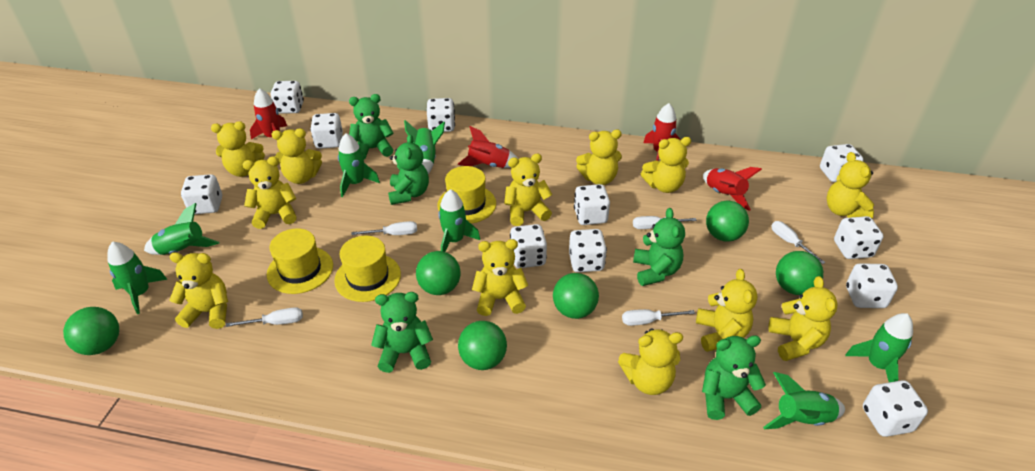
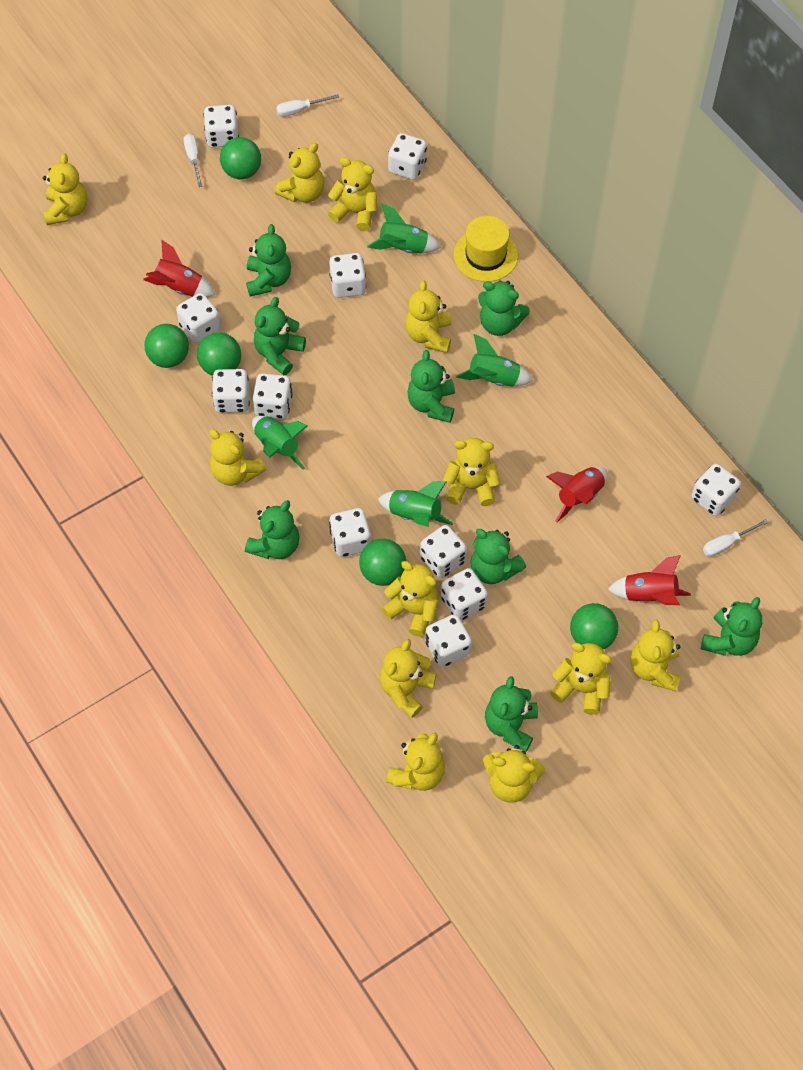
green ball: [63,307,119,355] [416,251,460,295] [458,321,507,370] [553,273,599,319] [706,201,749,242] [776,251,823,295] = 6 -> [144,324,189,368] [197,332,241,376] [220,137,261,179] [359,539,406,586] [570,603,618,649] = 5
green rocket: [108,242,168,314] [144,203,219,255] [338,133,380,197] [404,120,445,174] [438,189,480,252] [763,372,845,429] [845,313,913,382] = 7 -> [252,416,308,470] [367,203,441,253] [378,481,453,527] [456,334,533,386] = 4
green teddy bear: [349,94,393,159] [371,292,433,373] [388,134,429,205] [633,208,685,286] [702,335,766,420] = 5 -> [245,500,300,559] [246,224,291,297] [254,297,306,375] [407,350,455,423] [470,529,526,584] [478,280,530,336] [485,676,538,752] [701,597,763,656] = 8
red rocket: [250,88,287,139] [458,126,518,168] [643,103,681,161] [703,167,762,211] = 4 -> [143,240,215,297] [546,467,608,522] [608,555,691,605] = 3
white screwdriver: [226,307,303,327] [352,221,417,235] [622,309,695,326] [633,216,697,229] [771,221,826,264] = 5 -> [184,134,203,187] [276,94,339,117] [703,519,768,557] = 3
yellow hat: [267,228,333,294] [334,236,401,302] [437,166,496,224] = 3 -> [454,216,518,282] = 1

